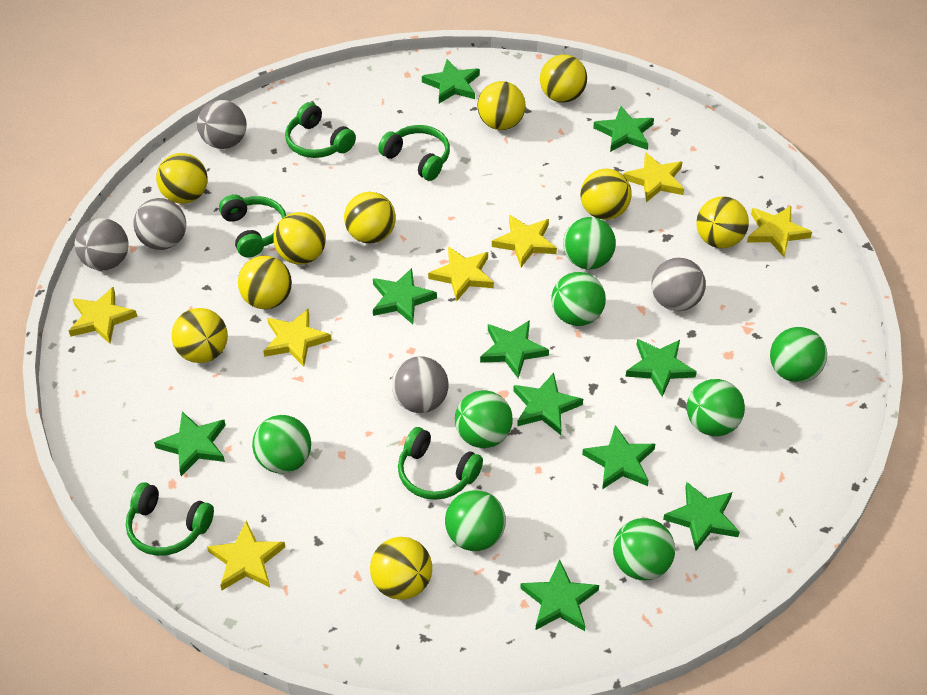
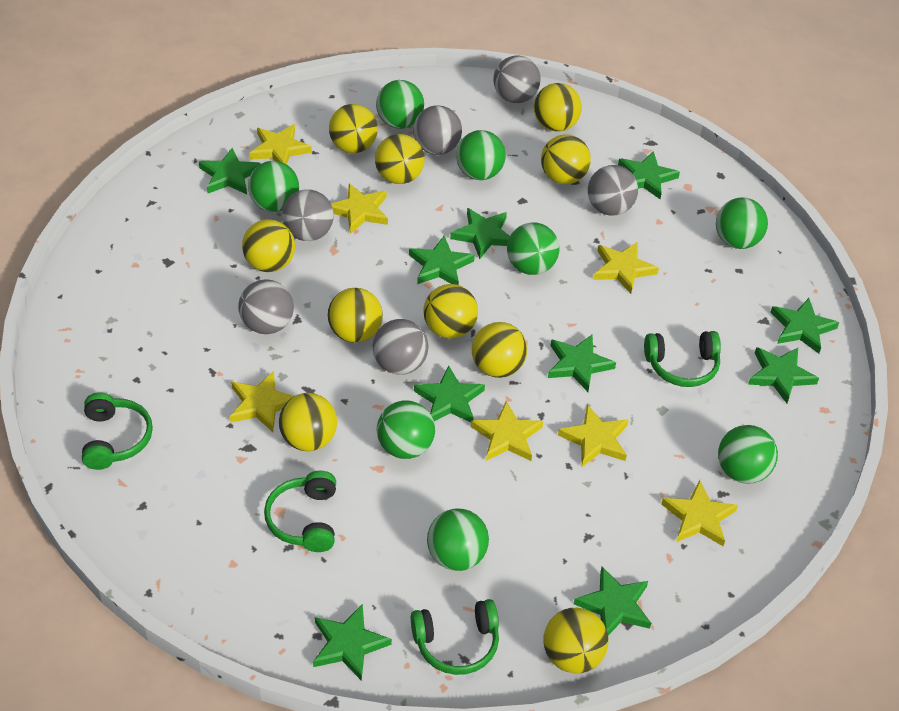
green headphones: [126,482,214,556] [219,194,286,258] [285,102,356,158] [378,125,450,181] [398,427,483,500] = 5 -> [82,392,153,470] [264,471,336,552] [411,599,499,675] [644,331,721,387] = 4
grey ball: [75,218,129,270] [133,198,186,250] [197,100,247,149] [392,356,448,413] [652,258,706,311] = 5 -> [238,280,294,334] [282,189,334,241] [373,319,428,375] [413,105,462,155] [494,56,541,103] [588,165,638,216] = 6

